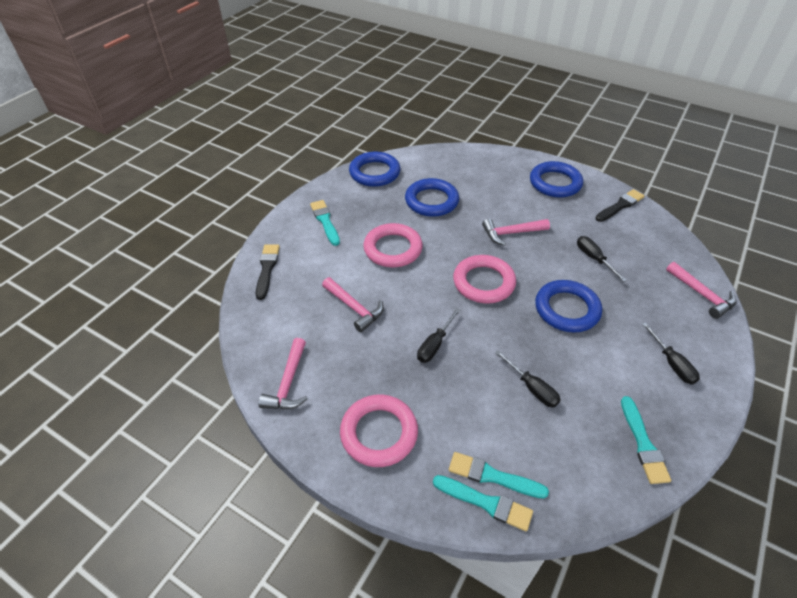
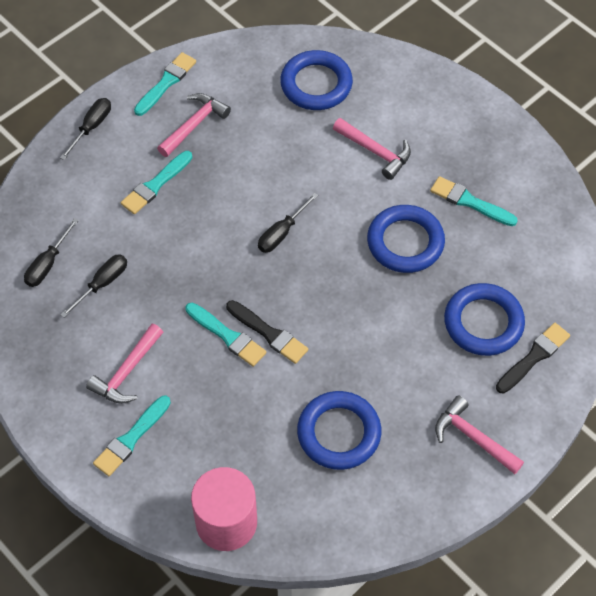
pink cylinder: none = 0 -> [191,467,257,551] = 1
pink ring: [340,395,418,467] [363,223,423,267] [453,255,516,303] = 3 -> none = 0
turquoise brush: [310,200,340,246] [433,475,533,531] [449,452,549,499] [621,396,671,484] = 4 -> [93,396,171,476] [121,151,192,214] [134,52,196,116] [185,303,267,367] [430,176,518,226] = 5

